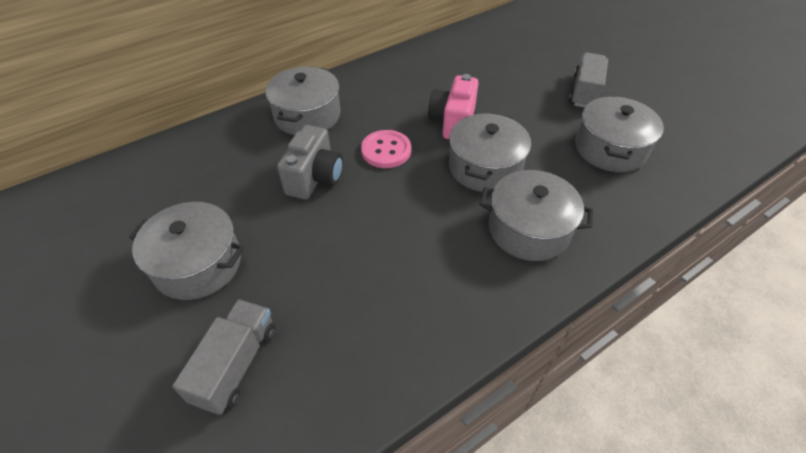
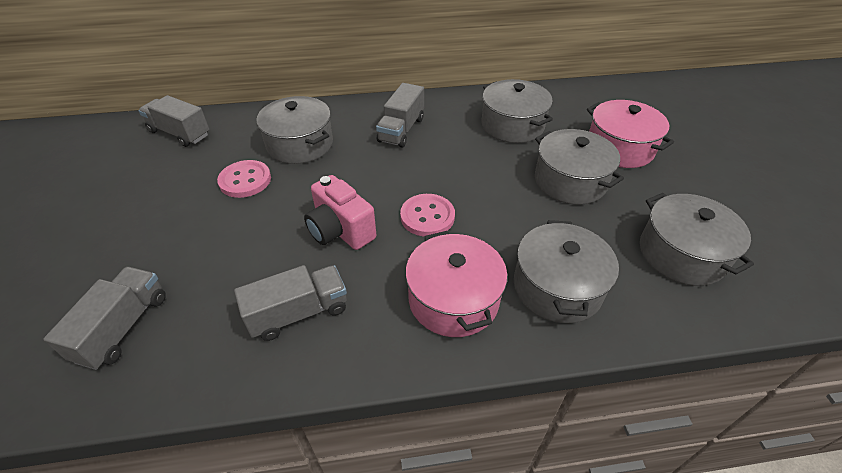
grey camera: [277,125,343,200] = 1 -> none = 0
grey truck: [172,299,276,415] [569,52,608,108] = 2 -> [43,267,166,370] [138,95,209,147] [234,265,347,341] [376,83,424,148] = 4
pink button: [361,130,411,168] = 1 -> [217,160,271,198] [400,194,455,237] = 2
pink pot: none = 0 -> [405,231,508,337] [587,100,674,168] = 2

